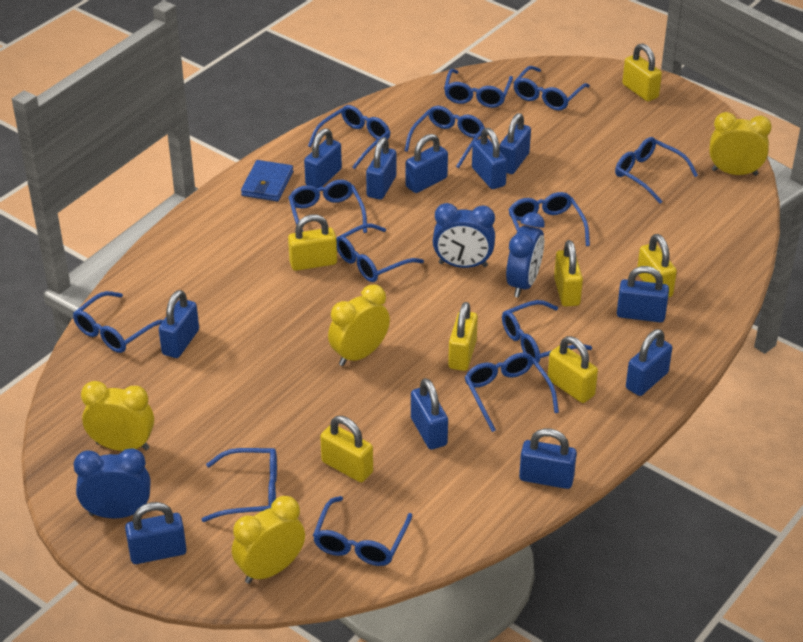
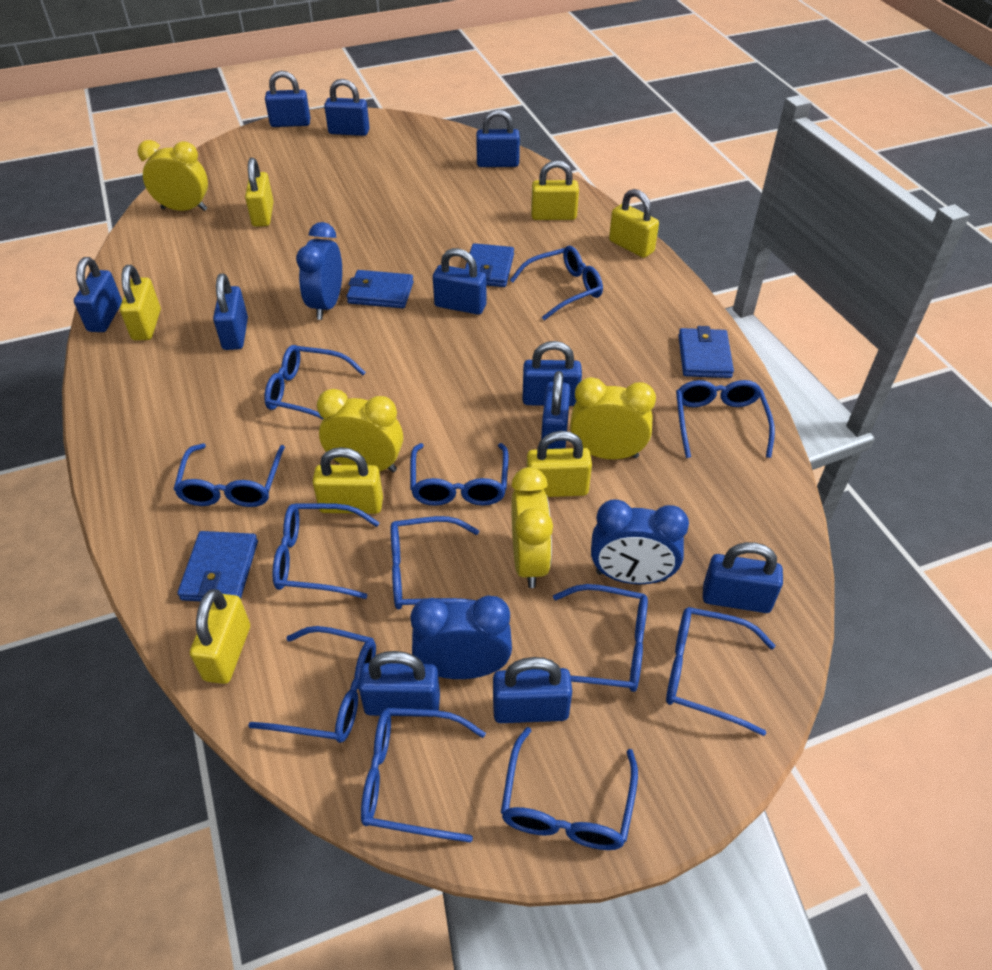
blue glasses: [73,291,163,353] [202,448,277,522] [288,180,367,233] [308,105,390,169] [313,496,412,566] [337,224,424,282] [404,106,485,168] [444,69,513,108] [465,353,559,432] [502,300,592,363] [508,192,590,246] [513,66,590,110] [615,137,698,204] = 13 -> [173,443,285,507] [248,626,376,743] [264,345,366,419] [272,503,380,599] [361,708,486,843] [391,516,479,610] [410,443,508,506] [501,727,638,850] [510,246,603,321] [553,584,648,692] [666,607,775,736] [676,380,775,458] = 12
blue wallet: [241,160,293,201] = 1 -> [178,531,258,601] [347,270,414,308] [465,243,514,287] [678,326,734,378] = 4

